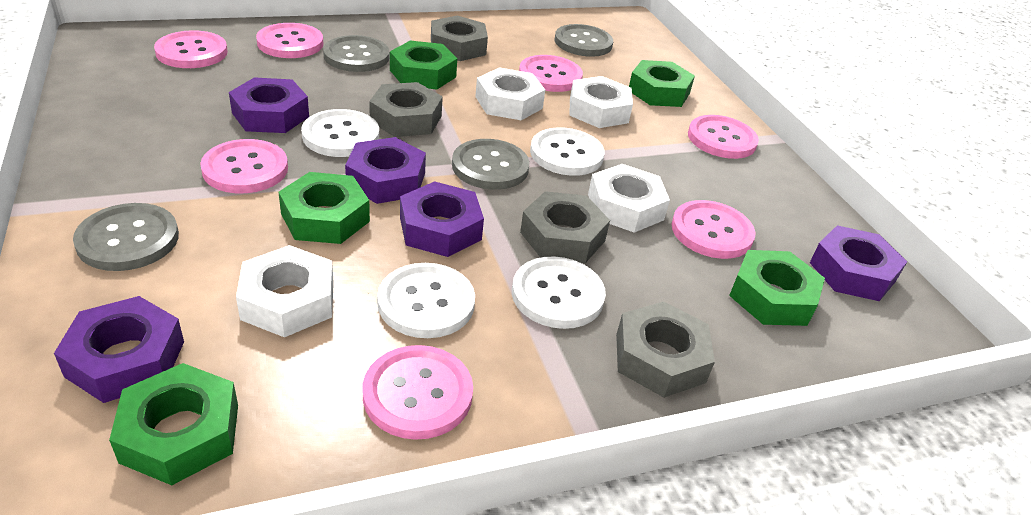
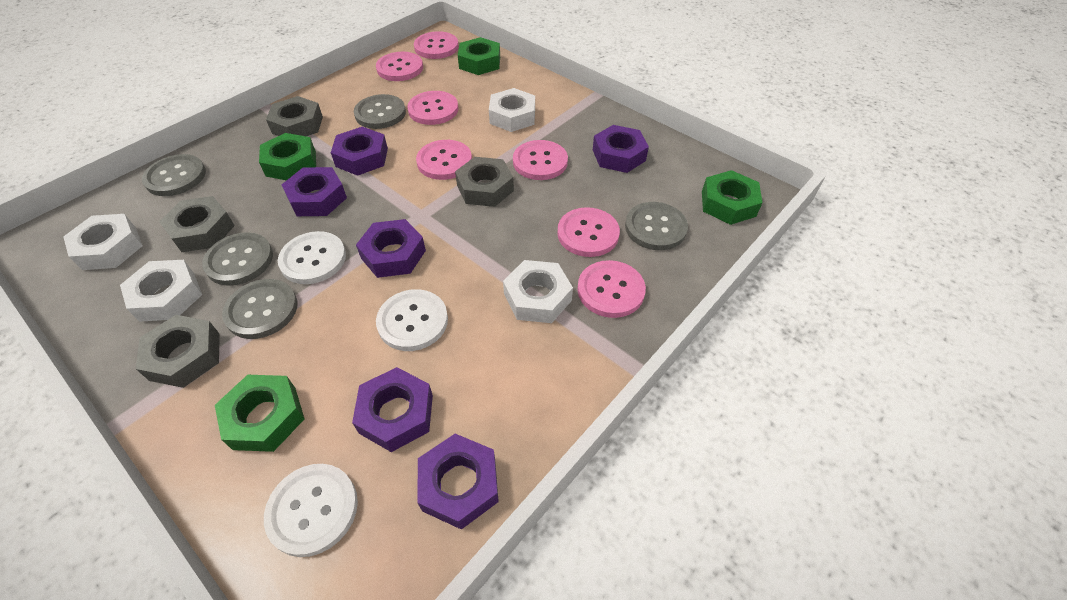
green nut: [109,363,238,485] [279,172,370,244] [390,41,457,89] [629,60,695,107] [729,250,825,326] = 5 -> [215,375,304,452] [259,133,316,181] [458,37,500,75] [702,170,762,225] = 4
grey button: [73,203,179,271] [323,35,389,72] [452,139,530,190] [554,24,613,57] = 4 -> [142,154,206,196] [202,232,273,286] [222,279,297,339] [354,94,406,129] [625,202,688,250] = 5
purple nut: [54,296,184,403] [229,77,309,133] [345,137,426,204] [400,181,484,257] [810,225,907,301] = 5 -> [282,167,347,216] [331,127,388,176] [352,367,433,452] [356,219,426,278] [417,434,499,530] [593,125,649,173] = 6
white button: [301,109,379,157] [377,263,475,338] [512,256,606,329] [530,128,605,176] = 4 -> [264,464,358,557] [278,231,346,284] [376,289,448,351] = 3

